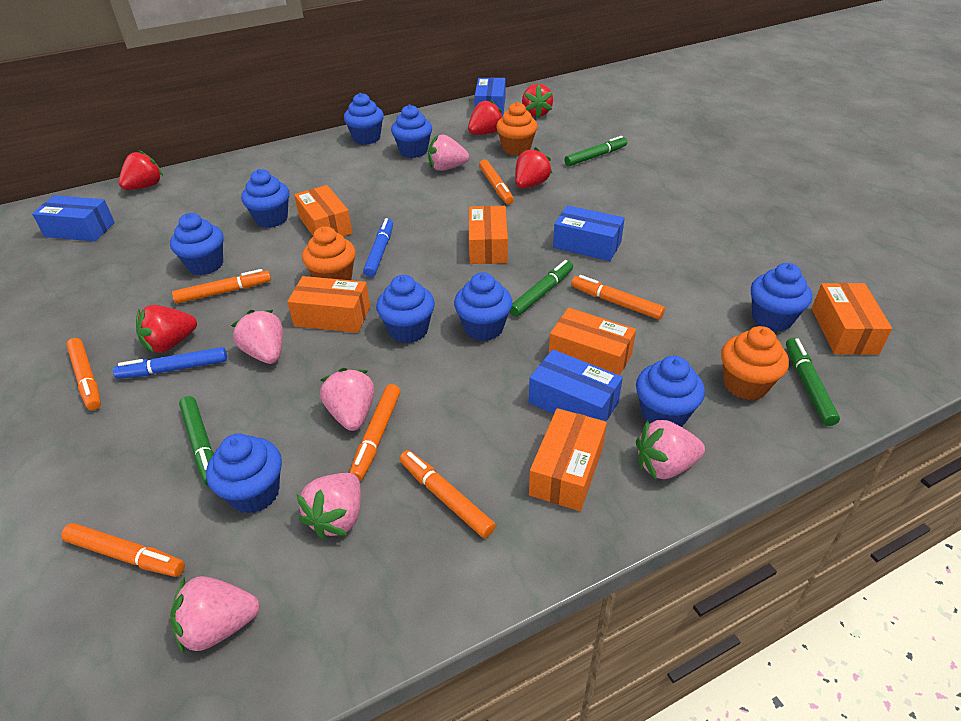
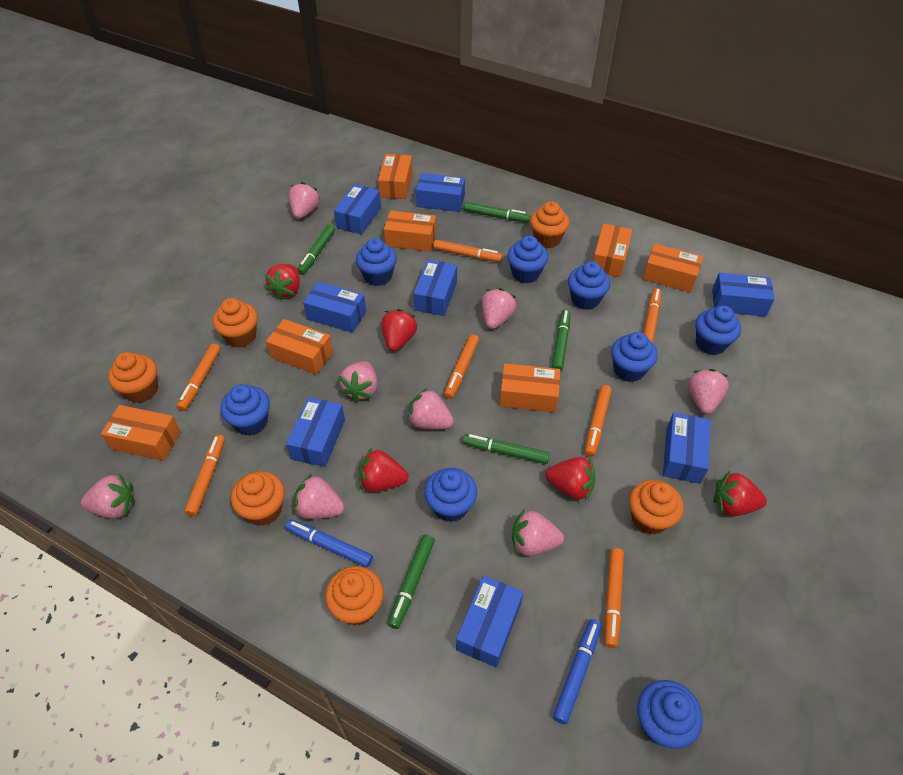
blue box: [32,195,115,241] [475,77,505,117] [529,349,623,421] [553,205,625,261] = 4 -> [286,397,345,467] [303,281,366,333] [334,184,381,235] [414,259,457,316] [416,173,465,212] [456,576,523,668] [663,412,711,484] [712,273,775,317] = 8
blue cupcake: [170,213,223,275] [206,434,282,514] [241,169,289,228] [344,93,384,145] [376,275,435,343] [391,105,432,158] [454,272,512,341] [636,356,705,427] [751,263,812,332] = 9 -> [220,384,270,436] [356,238,397,286] [424,468,477,522] [507,236,548,284] [568,261,610,310] [611,332,658,382] [637,680,703,749] [695,305,741,355] = 8
green marker: [179,396,214,486] [510,260,573,317] [564,136,627,166] [786,338,840,426] = 4 -> [297,224,335,275] [388,535,435,629] [462,434,550,464] [464,202,530,222] [552,309,570,372] = 5
orange box: [287,276,370,333] [294,185,352,237] [469,206,508,264] [529,408,607,511] [549,308,636,375] [812,283,892,355] = 6 -> [101,405,181,461] [266,319,333,375] [378,154,413,199] [384,211,436,252] [500,363,560,413] [593,224,632,277] [643,244,703,293] = 7
orange cupcake: [302,226,356,280] [496,102,538,155] [721,326,789,400] = 3 -> [108,352,158,403] [213,298,258,348] [231,471,285,526] [325,566,384,626] [530,201,569,248] [629,480,684,535] = 6
pink strawberry: [170,576,260,654] [231,310,283,364] [297,473,361,539] [320,368,374,431] [428,135,469,171] [636,420,705,479] = 6 -> [81,473,135,518] [288,182,320,219] [294,474,345,519] [339,362,377,402] [407,388,454,429] [482,288,516,329] [512,509,564,556] [688,369,729,414] = 8

